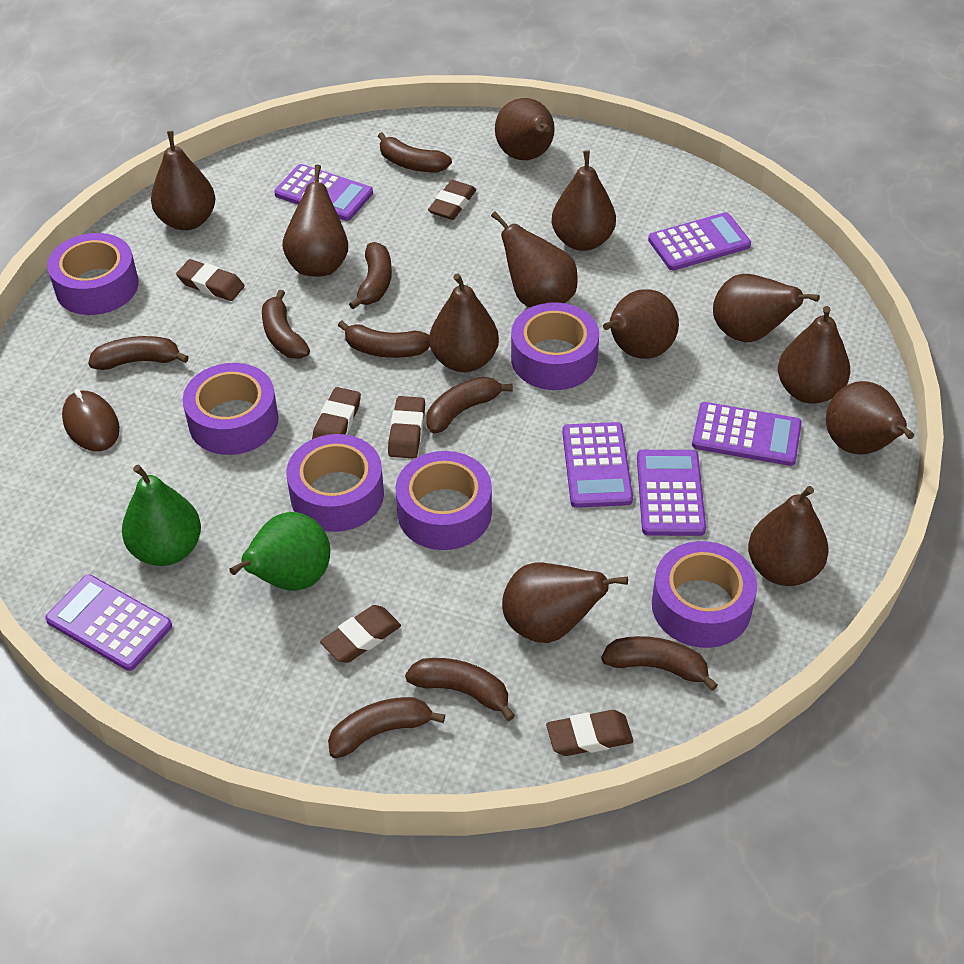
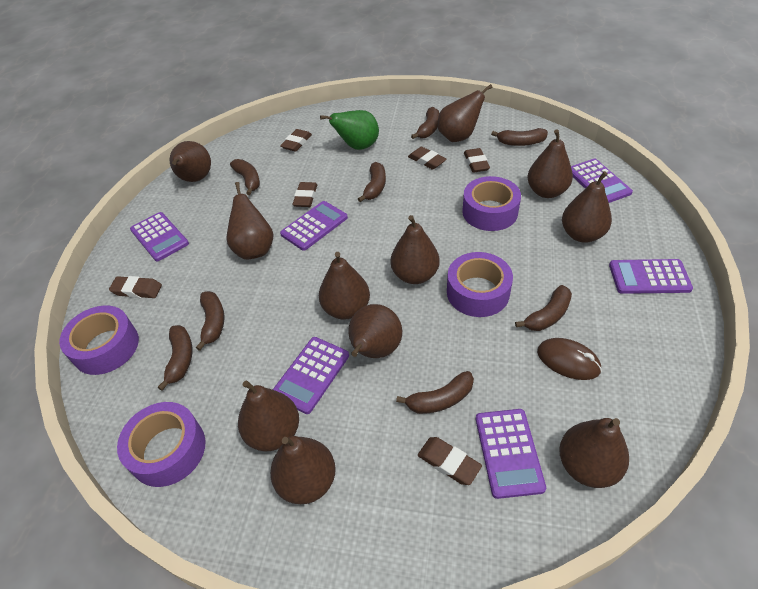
brown banana: [88,336,189,370] [262,290,310,359] [328,697,445,758] [338,321,430,358] [349,242,392,309] [378,132,452,172] [405,658,515,721] [426,377,513,433] [601,636,718,691] = 9 -> [158,325,192,391] [196,291,224,351] [230,159,260,195] [358,162,386,202] [396,371,474,414] [411,107,440,139] [491,128,548,146] [515,285,572,331] = 8
brown pear: [151,131,215,230] [282,164,348,276] [429,273,499,372] [491,211,578,308] [495,98,555,160] [502,562,628,643] [552,150,616,251] [603,289,679,359] [713,274,820,342] [748,486,829,586] [778,306,850,404] [826,381,914,455] = 12 -> [170,141,211,182] [227,182,274,259] [238,381,299,451] [270,436,336,504] [319,252,370,320] [348,304,402,358] [391,215,440,284] [438,84,492,142] [527,129,573,198] [559,418,629,488] [562,171,612,243] = 11
green pear: [122,465,201,566] [229,512,330,591] = 2 -> [320,110,379,150] = 1
purple tape: [47,233,139,315] [183,363,279,455] [286,434,384,532] [396,451,492,550] [511,302,599,390] [652,541,757,648] = 6 -> [59,305,139,375] [117,402,206,487] [447,252,513,317] [462,176,521,231] = 4

